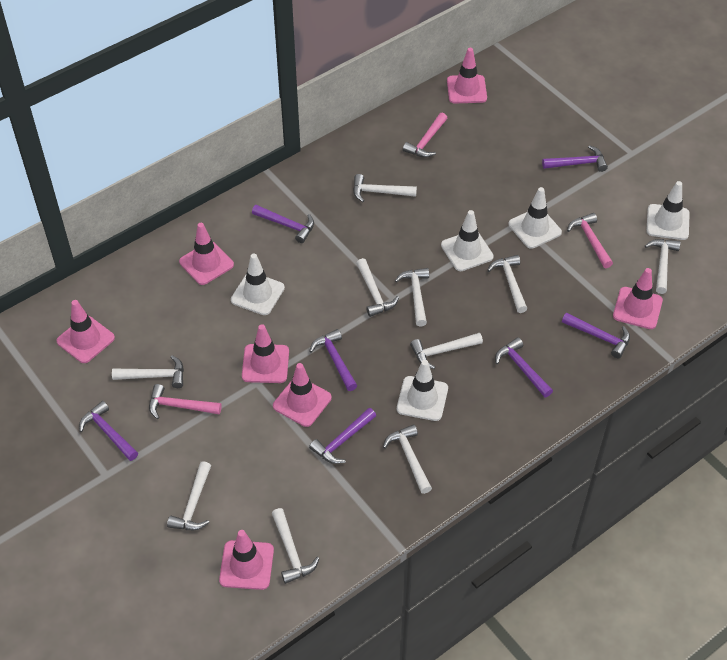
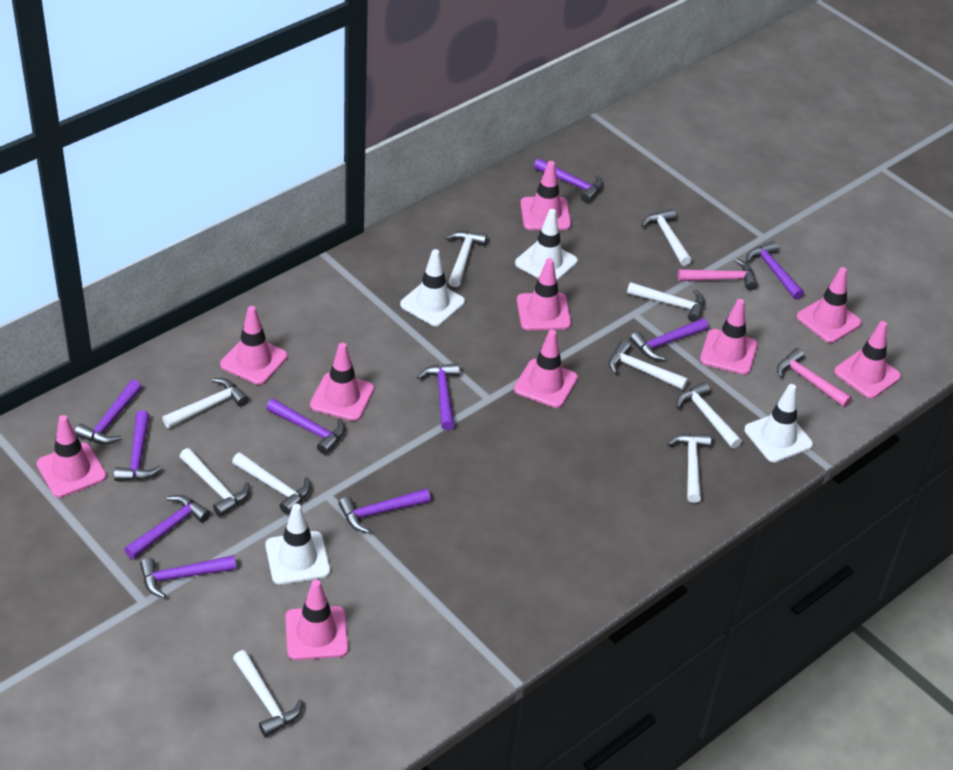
pink hammer: [149,384,222,419] [403,113,447,158] [567,213,613,268] = 3 -> [678,259,758,290] [777,348,852,407] = 2
pink traffic cone: [56,300,115,363] [179,223,234,285] [219,530,274,590] [242,324,289,383] [273,363,332,427] [447,48,487,103] [613,268,663,329] = 7 -> [37,415,107,498] [220,306,288,385] [285,579,348,660] [310,343,374,421] [514,330,578,408] [517,258,571,330] [520,161,571,230] [700,299,758,375] [797,267,862,343] [834,321,901,399] = 10
purple hammer: [79,401,138,461] [252,205,314,243] [309,408,376,464] [310,329,357,391] [495,337,553,398] [542,145,608,172] [562,313,630,358] = 7 -> [75,380,142,444] [114,410,162,481] [124,495,210,559] [140,555,236,598] [266,398,345,455] [339,488,430,533] [417,363,460,430] [534,158,603,203] [630,318,708,360] [746,241,804,300] = 10
white traffic cone: [231,254,285,315] [397,360,448,421] [441,210,494,271] [508,187,562,249] [646,181,690,240] = 5 -> [265,504,330,585] [400,249,465,326] [515,209,578,281] [744,384,813,462] = 4

